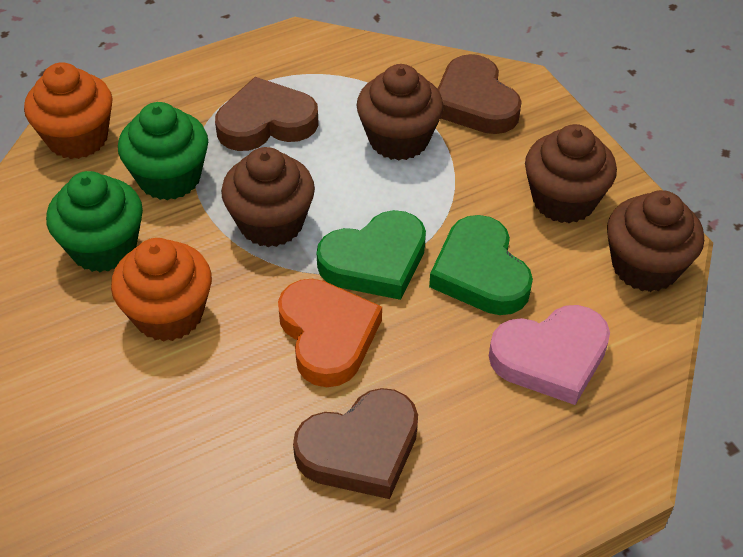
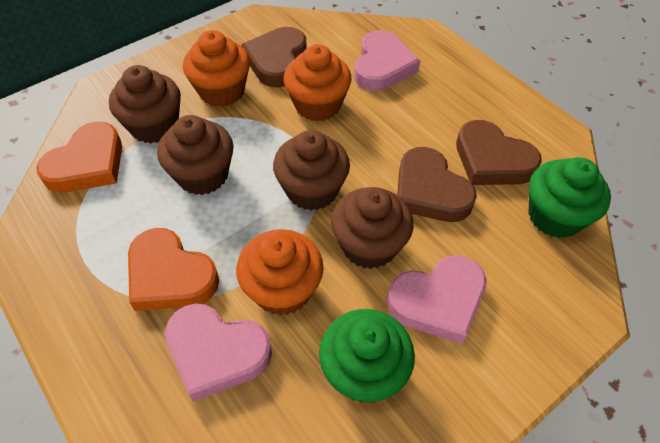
green heart: [317,210,426,300] [429,215,533,315] = 2 -> none = 0
orange cupcake: [24,62,113,159] [111,238,212,342] = 2 -> [183,30,250,107] [236,229,324,316] [284,44,351,122] = 3
orange heart: [278,279,382,387] = 1 -> [36,122,122,193] [128,228,219,311] = 2
pink heart: [489,305,610,405] = 1 -> [165,303,272,401] [354,30,420,91] [387,255,487,344] = 3

